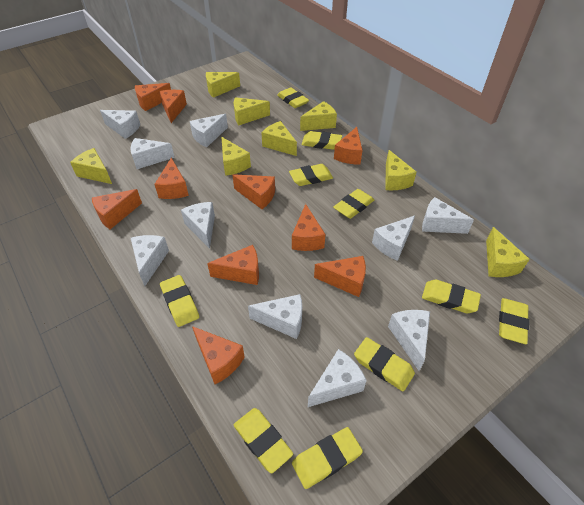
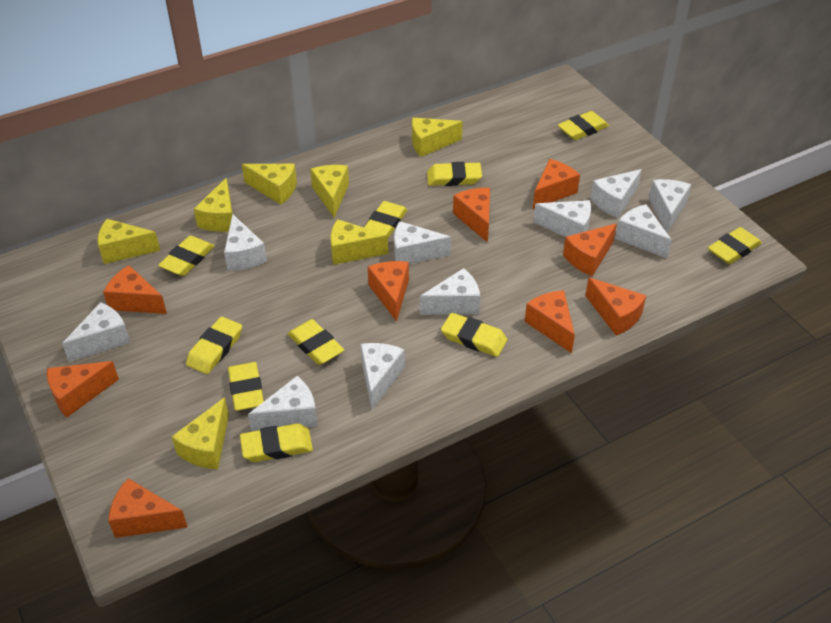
orange cheese: [92,189,142,229] [135,83,171,111] [154,158,189,199] [159,90,187,123] [192,326,245,384] [207,245,259,285] [232,174,275,209] [292,204,325,251] [314,256,366,297] [334,127,363,164] = 10 -> [47,361,119,417] [103,265,167,314] [108,478,188,538] [368,261,409,322] [453,188,490,243] [525,290,575,353] [533,159,580,209] [563,224,617,276] [585,277,646,336] = 9
yellow cheese: [70,148,112,184] [206,72,240,98] [222,137,251,176] [234,97,270,125] [261,121,297,156] [300,101,337,131] [385,150,417,190] [486,227,530,277] = 8 -> [98,219,160,264] [171,397,229,469] [194,178,232,232] [242,164,297,205] [310,165,349,218] [331,219,388,265] [412,118,463,157] = 7

